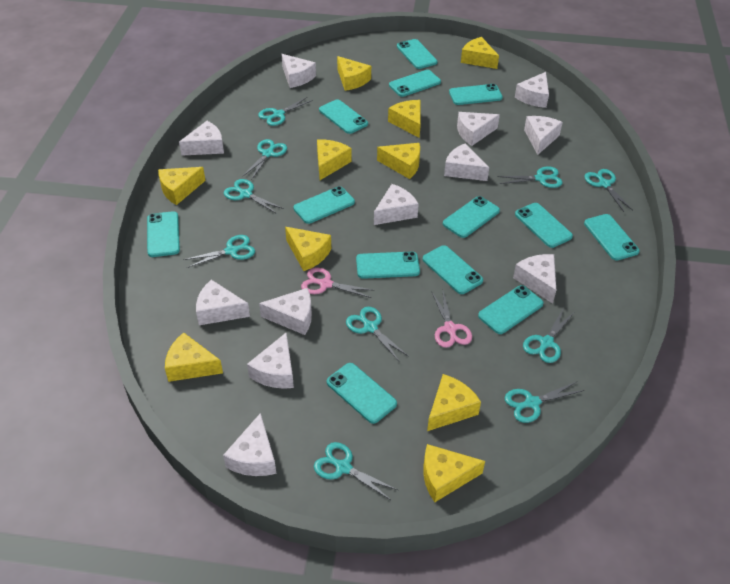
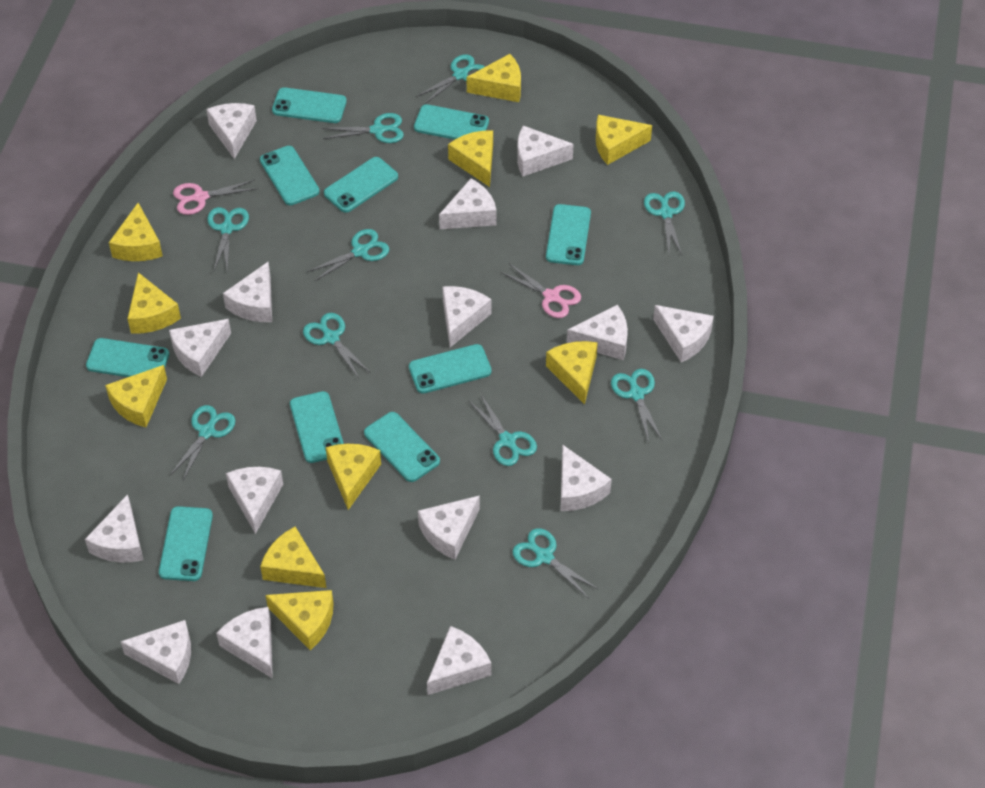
turquoise phone: [147,211,180,257] [293,186,355,224] [319,99,368,134] [327,363,397,424] [356,251,420,279] [389,70,441,97] [397,39,437,69] [423,245,483,294] [443,196,500,238] [449,84,503,105] [478,285,544,334] [515,203,573,248] [584,214,640,261] = 13 -> [86,338,169,377] [159,506,213,581] [260,146,320,205] [272,88,347,123] [290,391,344,463] [324,157,398,213] [364,412,440,482] [409,344,492,394] [414,104,489,139] [546,204,591,265] = 10
white cheese: [179,121,224,156] [196,280,250,325] [223,413,276,476] [247,333,294,389] [259,288,312,335] [281,54,316,88] [374,184,419,225] [444,144,489,181] [457,112,500,146] [513,254,556,304] [515,72,549,108] [524,116,563,155] = 12 -> [85,494,143,562] [120,620,191,684] [169,319,231,377] [206,103,257,159] [216,607,273,679] [223,262,272,322] [226,467,283,534] [418,495,480,560] [427,626,491,695] [439,178,497,229] [442,286,491,347] [517,126,574,177] [561,445,612,511] [567,305,628,360] [653,305,714,362] = 15

